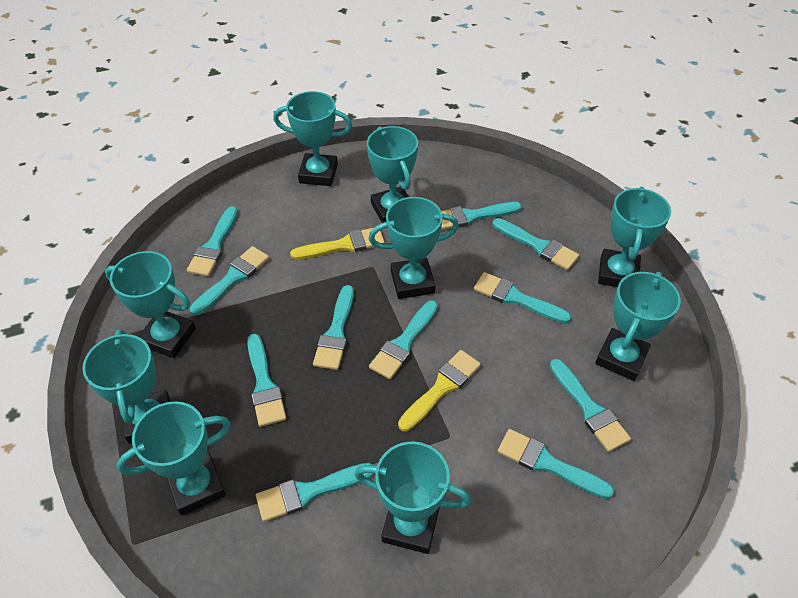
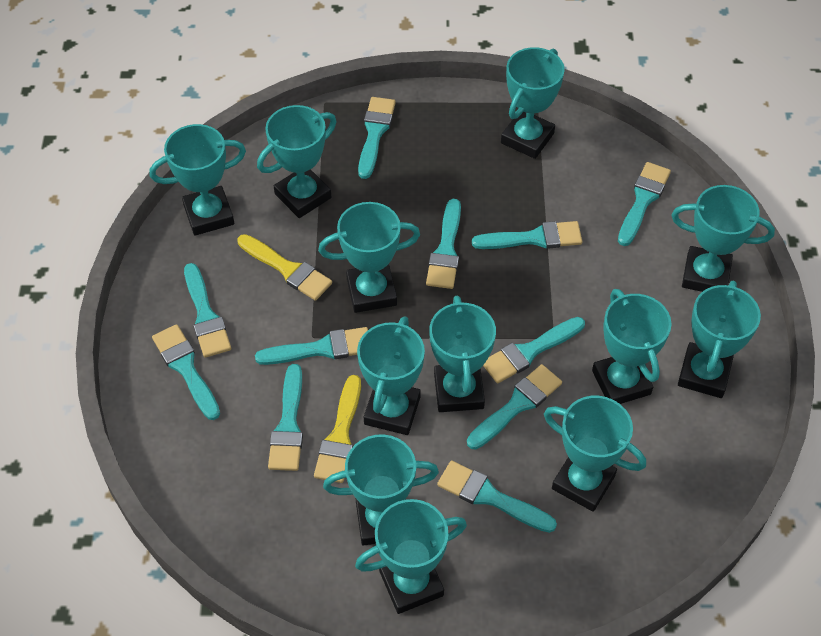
turquoise trophy: [82,329,170,444] [105,251,196,358] [116,401,231,516] [273,91,352,186] [355,441,471,554] [367,126,418,223] [368,197,459,299] [595,272,681,381] [598,187,671,287] = 9 -> [149,124,246,236] [257,105,337,218] [318,202,420,313] [323,434,439,546] [355,499,467,614] [357,316,425,435] [429,296,496,412] [501,47,565,159] [544,396,646,512] [592,289,672,404] [671,185,775,292] [678,281,761,398] = 12

